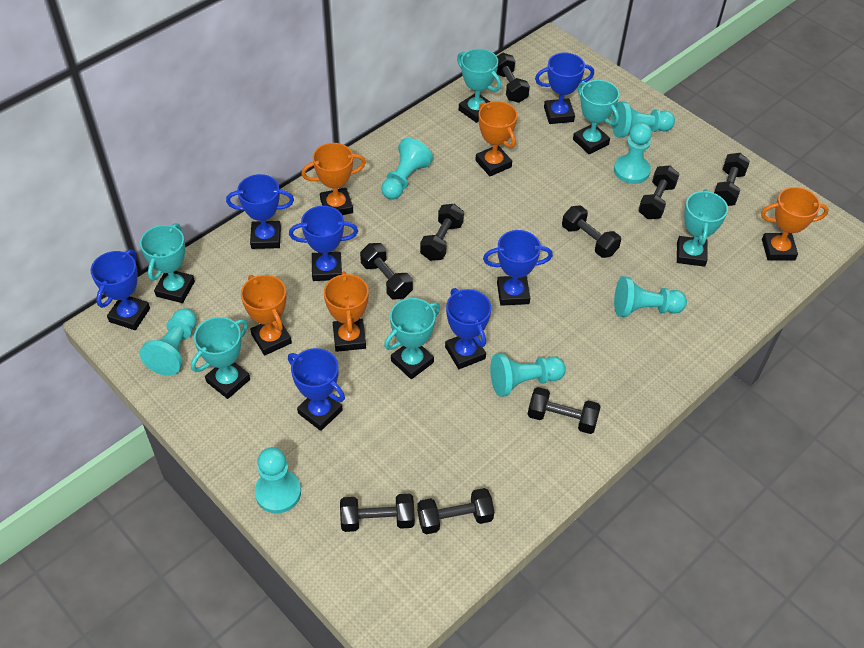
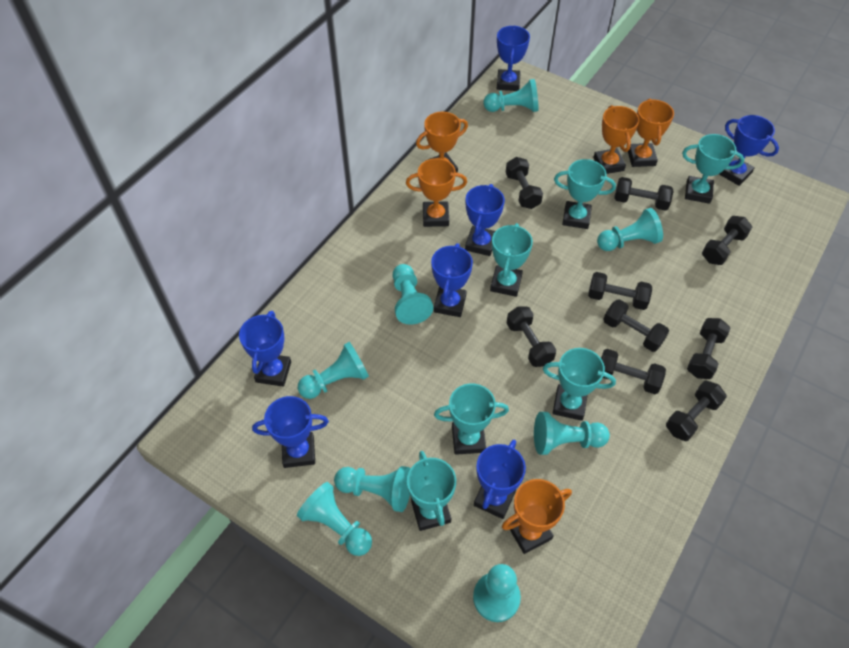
turquoise pawn: [140,308,197,376] [255,447,301,513] [381,138,433,200] [490,353,566,397] [612,102,675,138] [614,122,652,184] [614,276,687,317] = 7 -> [297,482,372,556] [298,342,369,399] [334,466,410,512] [392,264,433,325] [473,564,521,622] [483,79,539,112] [534,412,610,455] [597,208,663,251] = 8

